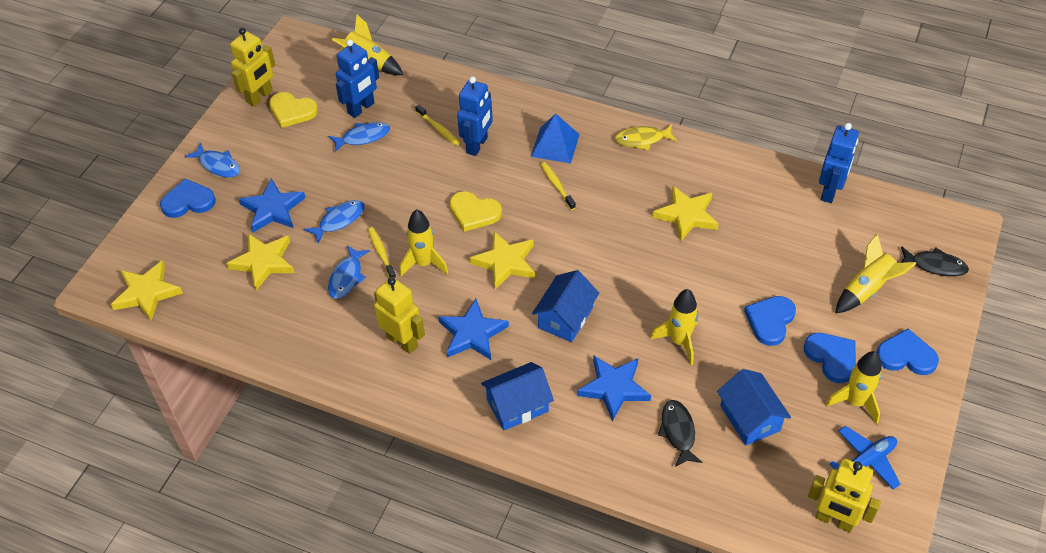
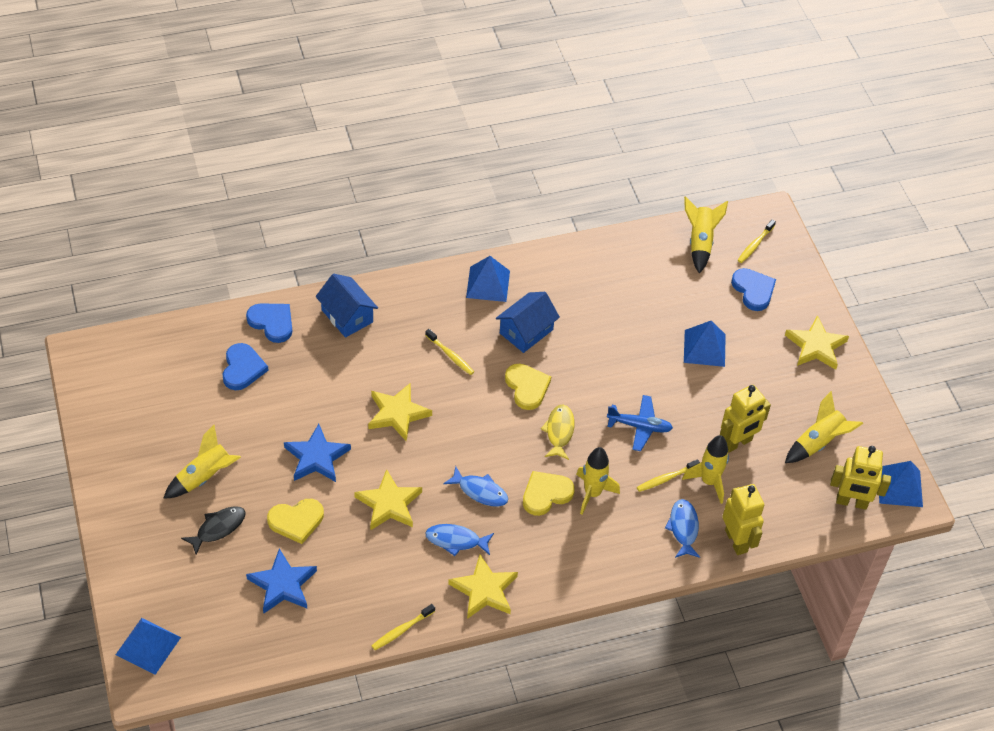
black fish: [658,400,703,467] [901,246,969,276] = 2 -> [181,506,246,555] = 1
blue fish: [185,143,240,178] [304,200,365,243] [328,122,390,152] [328,245,370,299] = 4 -> [425,524,494,556] [443,466,508,507] [665,499,700,558] = 3
blue heart: [160,179,216,218] [744,296,796,346] [804,333,856,383] [877,329,939,375] = 4 -> [223,343,269,390] [246,303,292,343] [731,268,776,311] = 3
blue house: [481,362,554,431] [532,270,599,342] [717,369,791,445] = 3 -> [316,274,378,338] [496,292,560,353] = 2
blue pyramid: [531,113,580,163] = 1 -> [116,618,181,675] [466,256,510,302] [684,321,726,367] [879,461,923,507] = 4
blue robot: [336,39,379,118] [457,76,493,156] [819,123,859,203] = 3 -> none = 0
blue star: [239,178,305,232] [438,299,509,360] [577,356,651,421] = 3 -> [246,548,317,614] [284,424,351,482] = 2
yellow heart: [269,92,318,128] [449,191,502,232] = 2 -> [267,499,324,544] [505,363,551,410] [523,471,575,516] = 3
yellow toothbrush: [368,227,396,279] [415,104,460,146] [540,162,576,210] = 3 -> [371,604,435,650] [425,329,474,375] [637,459,700,492] [738,219,776,263] = 4

